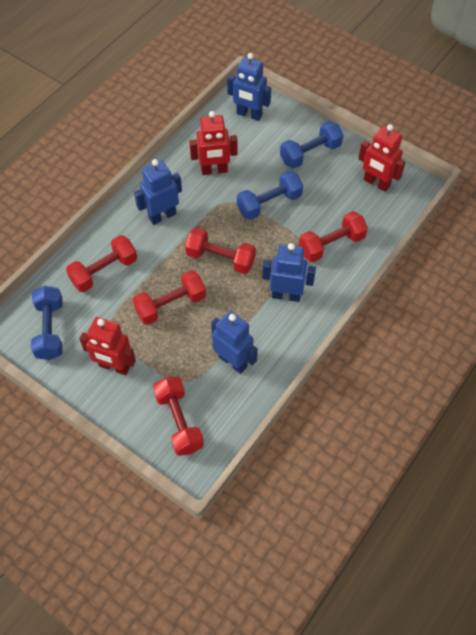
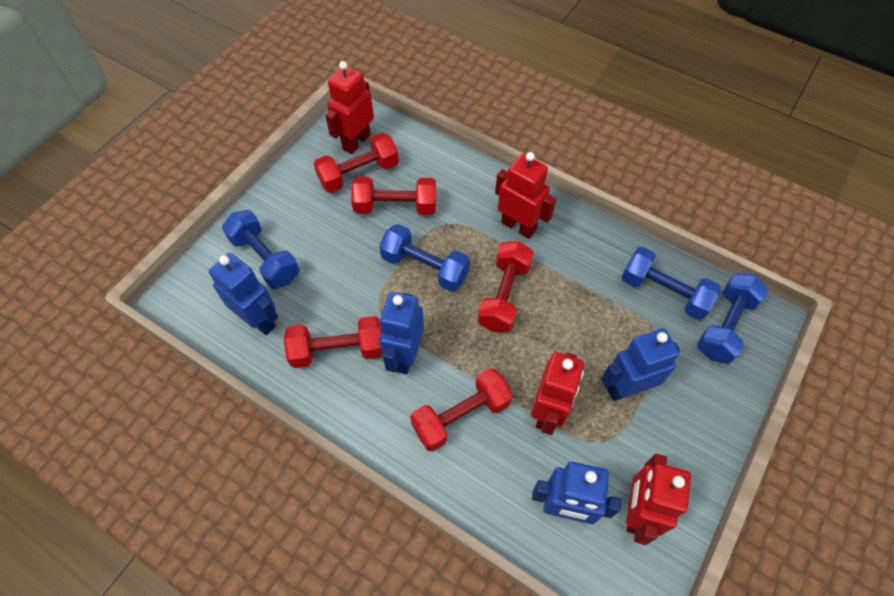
blue dumbbell: [31,286,63,360] [237,171,303,220] [280,121,343,169] = 3 -> [222,210,299,289] [379,224,470,292] [621,247,721,320] [697,273,768,364] = 4
red robot: [79,317,136,375] [189,111,238,175] [358,124,406,192] = 3 -> [325,61,374,154] [495,152,556,239] [531,352,584,435] [626,454,691,545] = 4

